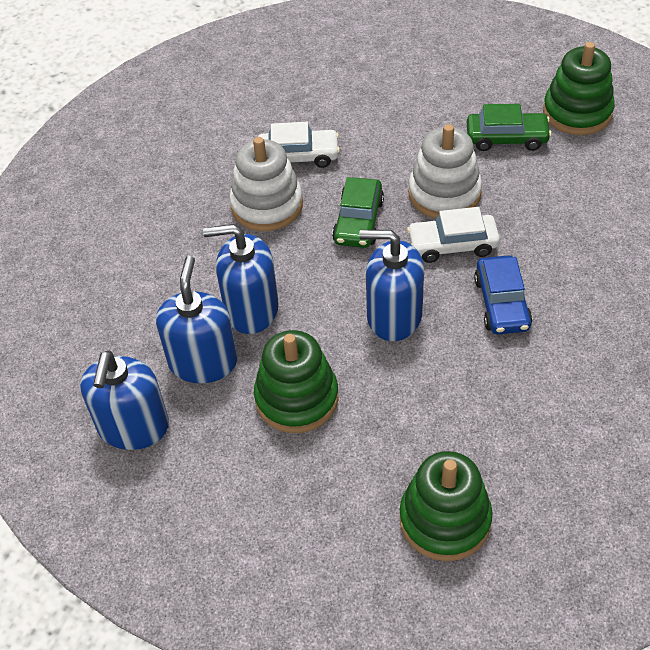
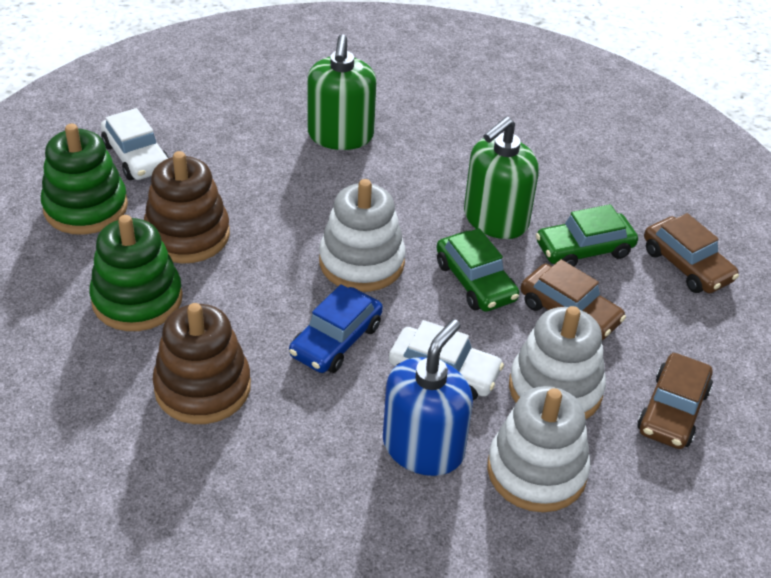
blue soap dispenser: [80,351,169,450] [156,256,237,384] [203,224,279,334] [359,230,424,341] = 4 -> [383,319,473,476] = 1
brown car: none = 0 -> [521,259,626,340] [637,353,713,449] [644,213,739,293] = 3
brown stacking toy: none = 0 -> [144,151,230,264] [152,303,251,424] = 2
green soap dispenser: none = 0 -> [307,34,376,150] [464,117,539,239] = 2
green stacking toy: [254,330,338,433] [399,451,493,561] [543,42,615,135] = 3 -> [41,124,128,235] [89,215,183,331] = 2
white stacking toy: [229,137,303,231] [408,124,482,219] = 2 -> [319,179,406,292] [487,386,590,512] [509,306,606,420] = 3

